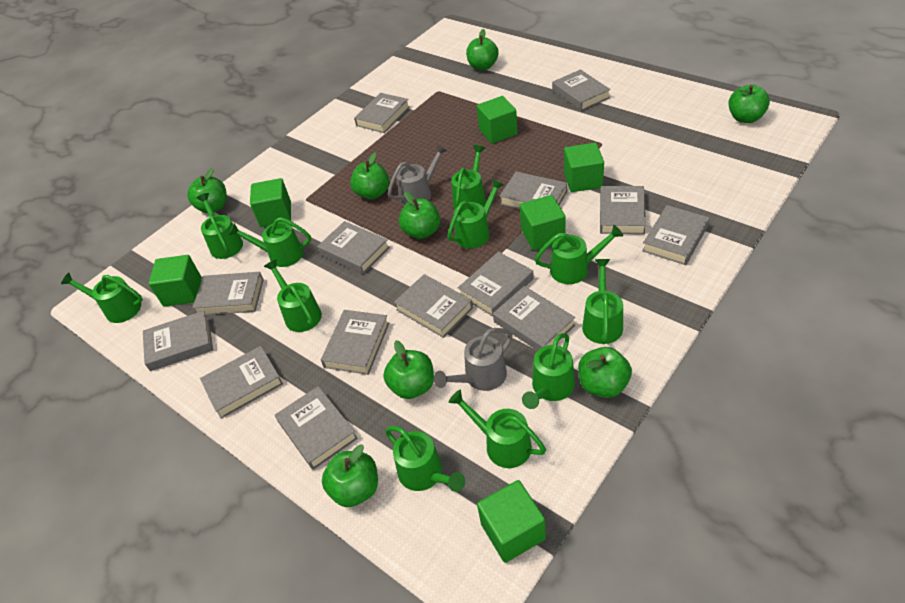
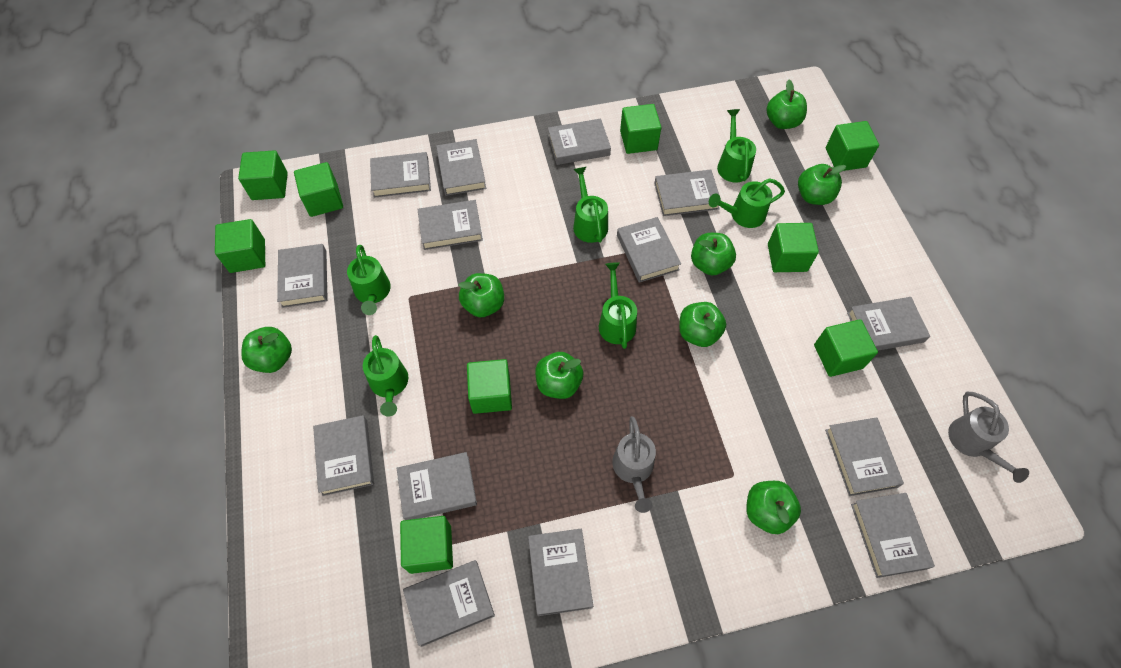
green cube: [148,255,202,307] [250,178,291,227] [477,96,518,144] [477,480,546,563] [520,195,566,250] [564,143,604,192] = 6 -> [215,219,265,273] [238,150,288,200] [294,162,343,217] [400,516,453,574] [467,359,512,414] [620,104,661,154] [768,223,819,272] [814,319,878,377] [826,121,879,171] = 9
green watering can: [61,273,143,323] [197,193,243,259] [229,217,311,267] [264,259,322,332] [385,426,465,492] [447,179,504,248] [448,390,546,468] [451,145,486,209] [522,333,575,409] [535,225,623,284] [582,259,623,344] = 11 -> [347,245,391,315] [363,335,408,417] [573,167,608,243] [599,262,637,349] [709,178,785,228] [717,109,756,183] = 6

